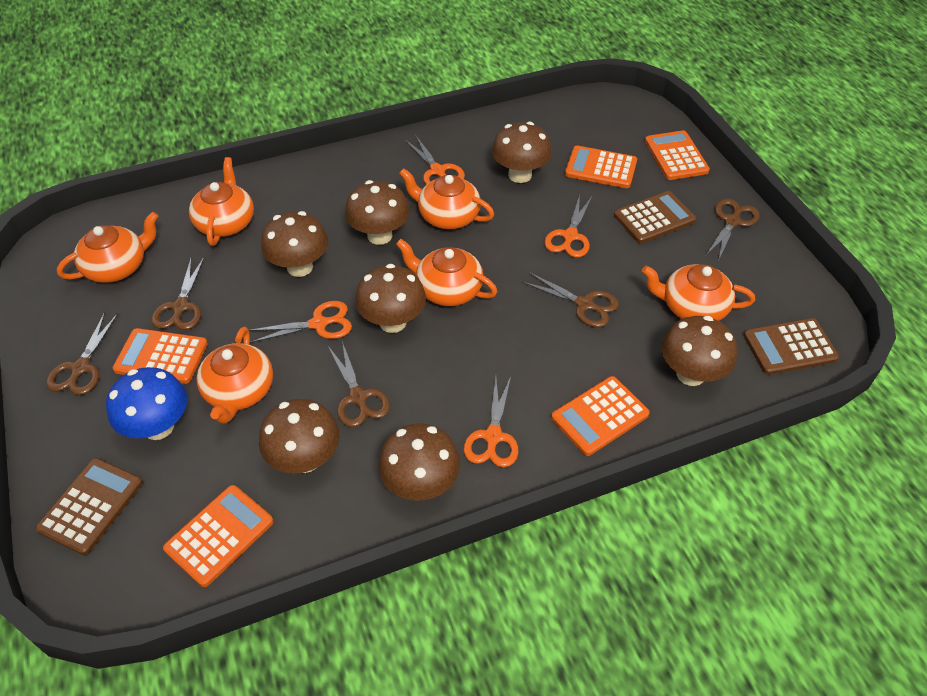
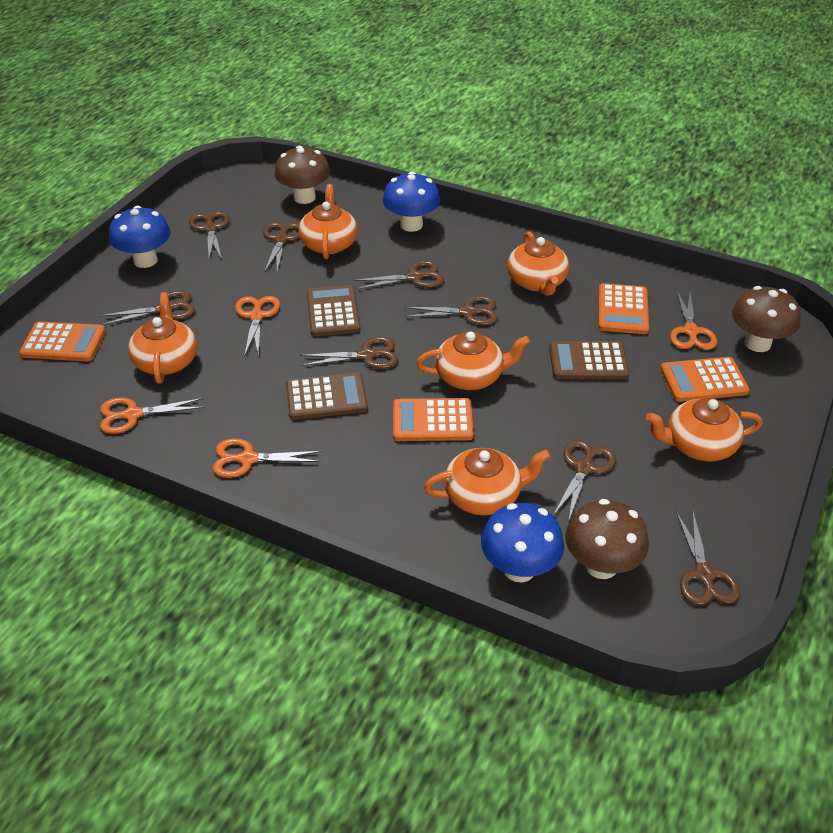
blue mushroom: [106,367,187,440] = 1 -> [109,206,171,268] [383,171,440,232] [481,503,564,582] = 3
brown mushroom: [259,399,340,473] [261,211,328,277] [345,180,410,245] [355,264,426,333] [378,423,460,501] [492,122,552,183] [661,316,737,386] = 7 -> [274,146,330,204] [565,499,649,579] [732,286,801,352] = 3
brown scissors: [46,312,118,395] [151,257,204,330] [328,341,390,427] [522,272,619,328] [706,199,760,261] = 5 -> [99,291,195,325] [189,211,230,260] [263,222,300,273] [300,337,398,369] [353,260,444,290] [404,296,498,325] [553,439,616,520] [676,510,740,605] = 8
orange calculator: [112,328,208,384] [163,485,274,587] [551,376,650,456] [565,146,637,188] [645,130,710,180] = 5 -> [19,321,106,361] [393,398,474,441] [598,283,649,334] [660,357,750,402] = 4

